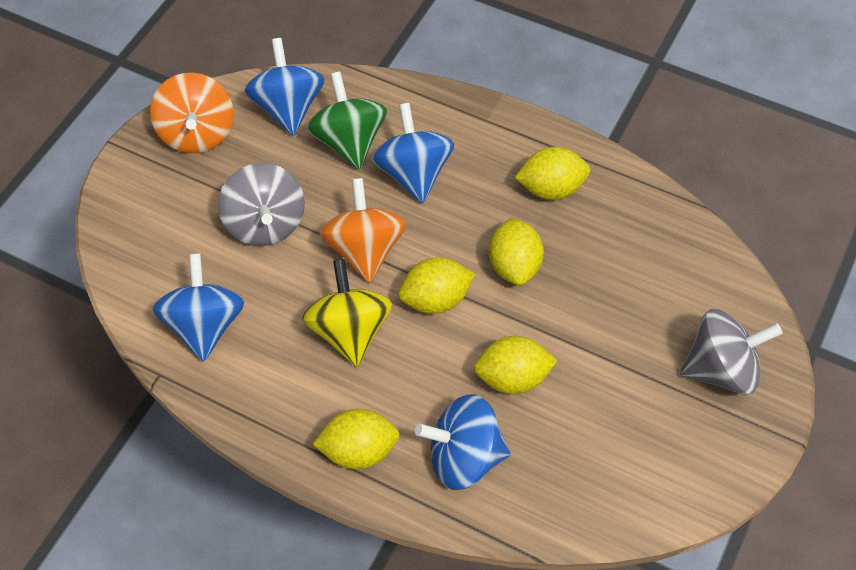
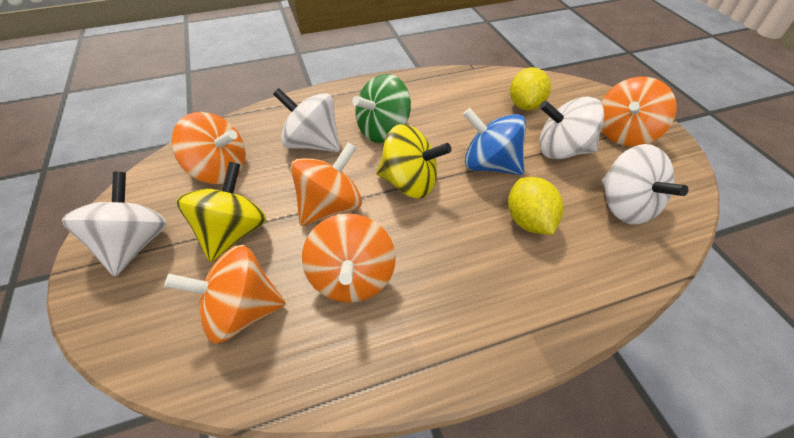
blue spinning top: [152,253,245,362] [244,38,325,136] [372,103,454,203] [415,394,511,490] = 4 -> [463,108,526,175] = 1
grey spinning top: [218,163,305,246] [680,309,783,395] = 2 -> none = 0
orange spinning top: [150,73,234,154] [319,178,407,283] = 2 -> [164,245,286,344] [172,112,246,184] [291,142,362,226] [302,214,396,303] [601,77,677,147] = 5
white spinning top: none = 0 -> [62,172,167,276] [273,88,340,152] [539,97,604,159] [602,144,688,225] = 4
yellow lemon: [313,409,400,469] [398,257,475,314] [474,336,558,394] [489,217,544,286] [515,147,590,200] = 5 -> [508,177,564,235] [510,67,551,110] = 2
yellow spinning top: [302,259,392,367] = 1 -> [176,162,267,262] [376,124,451,198] = 2

